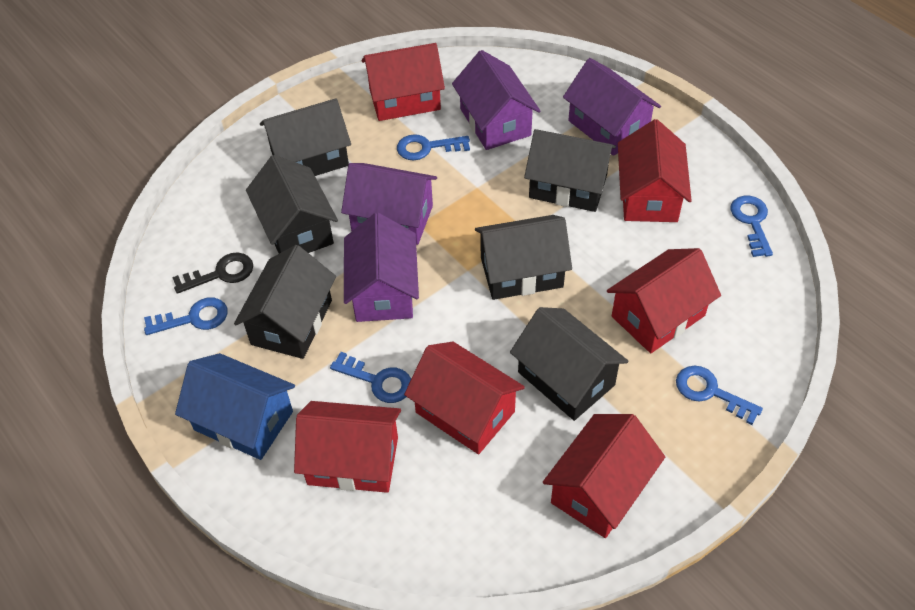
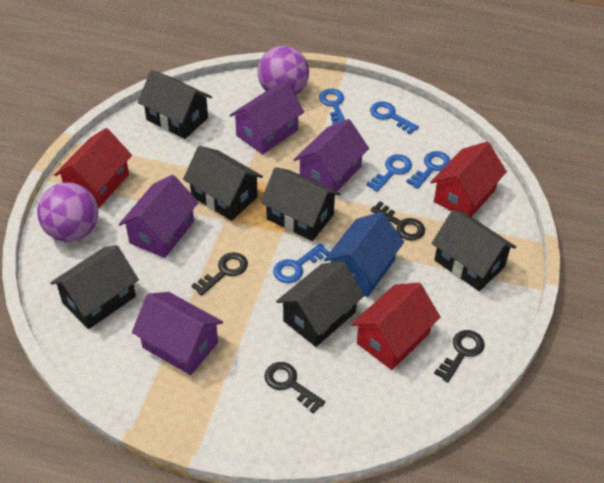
black key: [172,252,253,294] = 1 -> [191,252,248,296] [264,362,325,414] [371,202,425,240] [434,330,485,382] = 4
purple ball: none = 0 -> [37,182,98,242] [257,46,309,95] = 2
red house: [294,401,401,493] [362,43,445,121] [404,342,525,454] [543,414,665,538] [607,248,721,353] [618,119,692,222] = 6 -> [54,128,132,208] [351,283,440,370] [431,142,507,217] = 3

